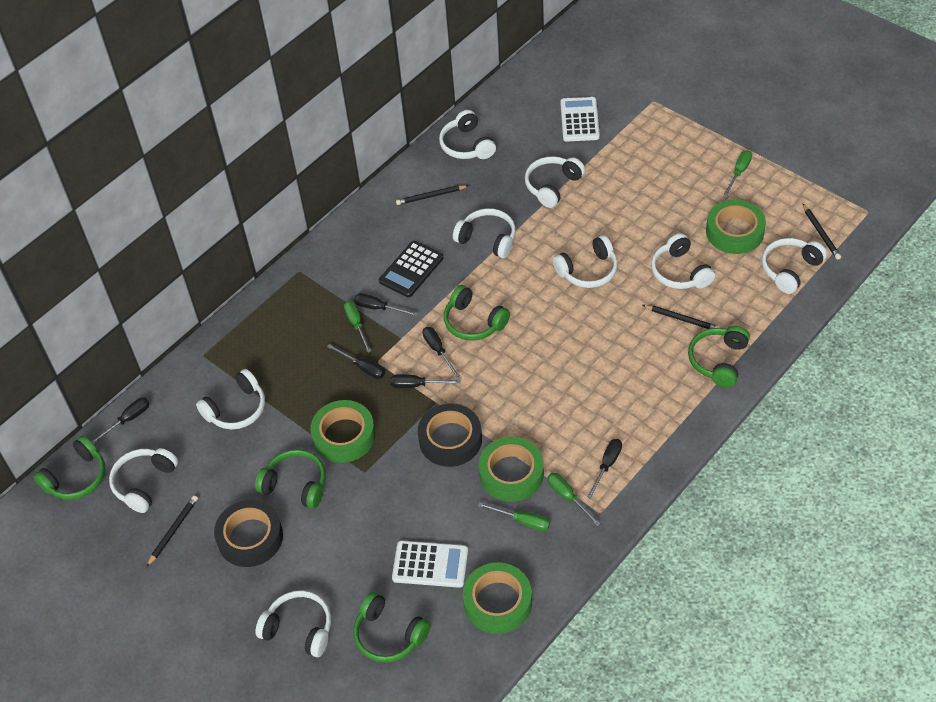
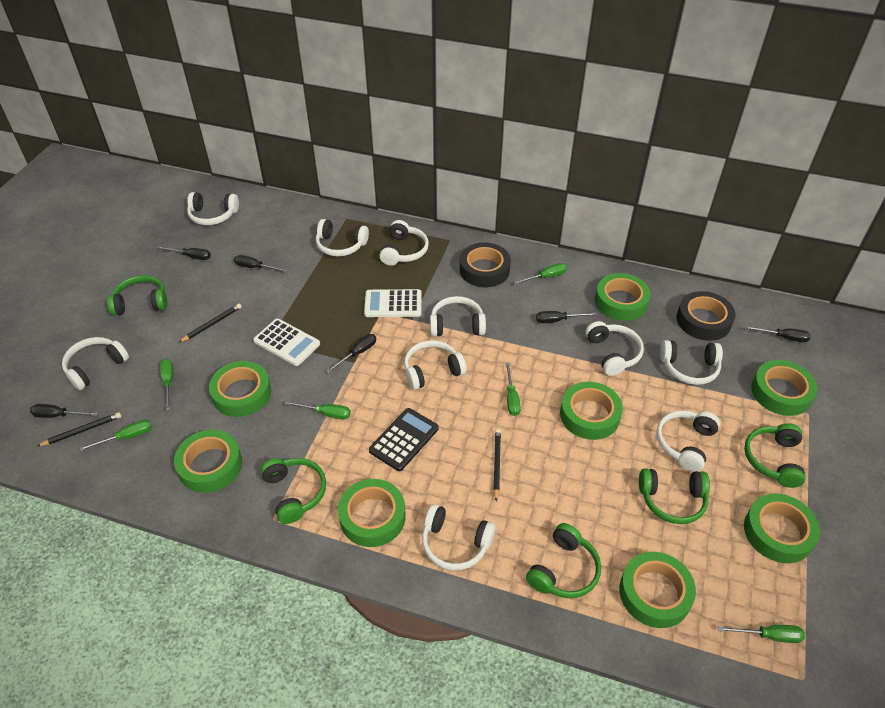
black pencil: [146,496,198,567] [396,185,469,205] [643,305,720,329] [802,203,841,260] = 4 -> [37,412,121,446] [179,304,241,342] [494,429,501,501] = 3
green screwdriver: [344,300,371,353] [478,502,550,531] [547,473,601,526] [724,150,752,196] = 4 -> [79,420,152,451] [160,358,173,411] [285,401,351,419] [505,362,521,416] [514,263,567,284] [718,625,805,643] = 6
green tape: [311,400,375,463] [463,563,532,634] [479,437,544,502] [706,200,766,254] = 4 -> [174,430,242,493] [209,361,271,417] [338,479,406,547] [560,382,623,440] [595,273,651,321] [619,552,696,628] [744,493,820,563] [751,360,818,416] = 8
white headphones: [109,448,178,513] [196,369,265,429] [255,590,331,657] [439,110,496,159] [453,208,516,258] [525,156,585,208] [553,235,618,288] [651,233,715,289] [762,238,827,294] = 9 -> [62,337,129,390] [187,192,239,225] [316,219,369,257] [379,220,429,266] [404,340,467,390] [422,504,496,570] [430,296,486,336] [585,321,644,376] [656,411,720,472] [660,340,723,385] = 10

